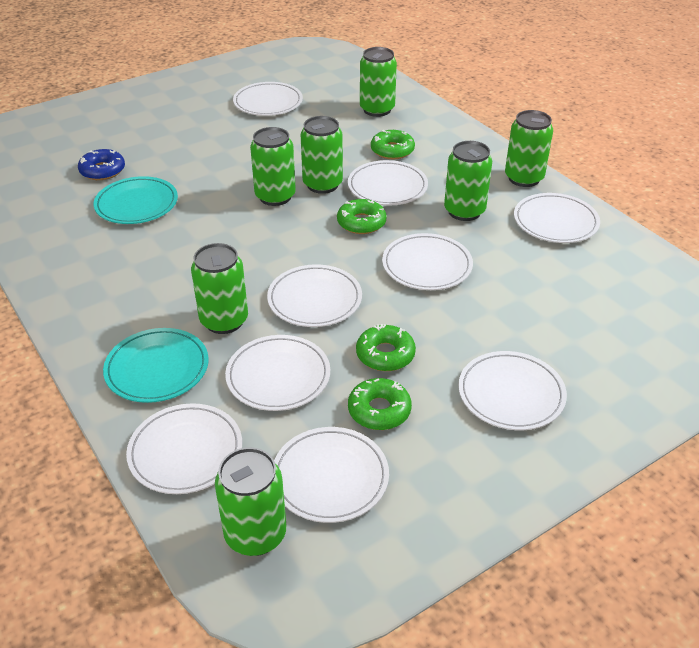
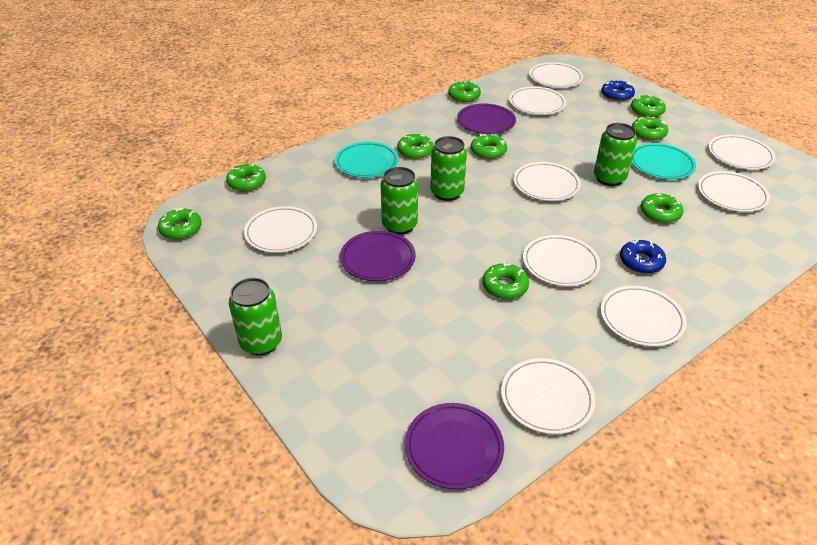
blue donut: [78,149,125,180] = 1 -> [601,80,635,101] [620,239,666,274] = 2
green can: [191,243,248,334] [215,447,286,556] [250,127,296,206] [301,116,343,194] [360,47,397,117] [444,141,492,221] [505,110,553,187] = 7 -> [229,278,282,355] [380,167,418,235] [430,136,467,201] [594,123,637,186] = 4
green donut: [337,199,387,234] [348,378,412,430] [356,324,416,371] [371,130,415,159] = 4 -> [158,208,202,240] [226,164,266,191] [397,134,434,159] [448,80,481,102] [471,134,507,159] [483,262,529,299] [631,95,666,117] [632,116,668,141] [640,193,683,223] = 9
purple plate: none = 0 -> [340,231,416,281] [405,403,504,490] [457,104,516,134] = 3

